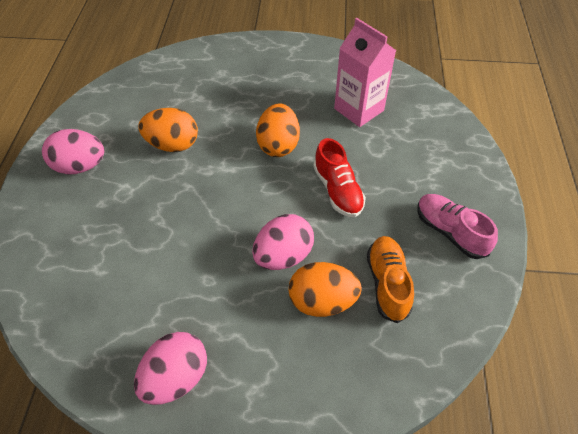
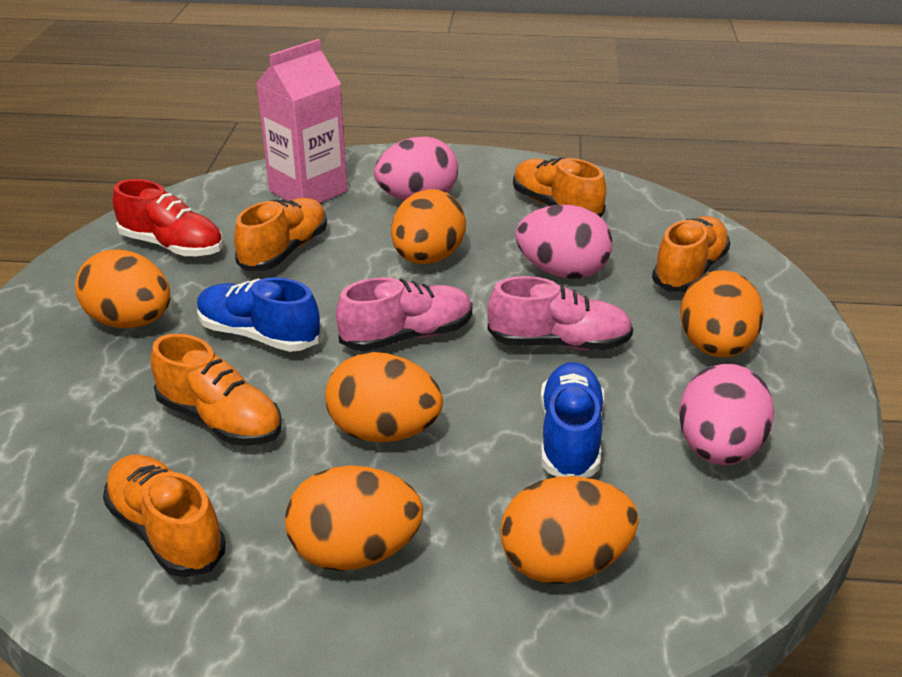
blue shoe: none = 0 -> [197,277,320,352] [540,362,604,478] = 2
orange egg: [138,108,198,152] [256,103,300,157] [289,262,362,317] = 3 -> [75,249,170,328] [285,465,423,571] [325,352,443,442] [391,189,466,264] [500,476,639,584] [680,270,764,358] = 6
orange shoe: [367,236,414,323] = 1 -> [103,455,226,577] [151,334,282,446] [234,198,327,271] [513,158,606,217] [652,216,730,292] = 5
pink shoe: [417,194,498,259] = 1 -> [336,277,472,351] [488,276,633,350] = 2

